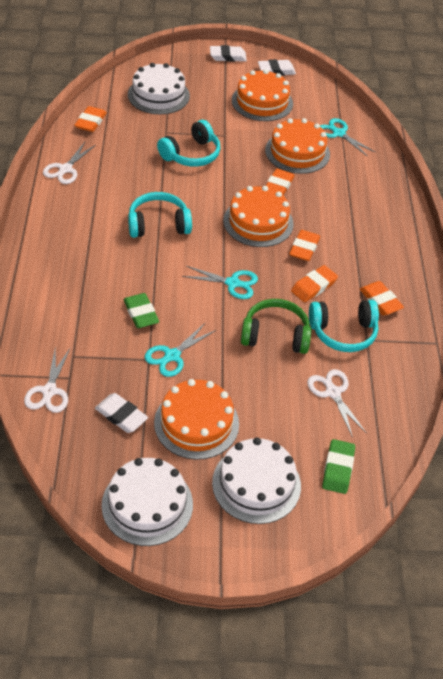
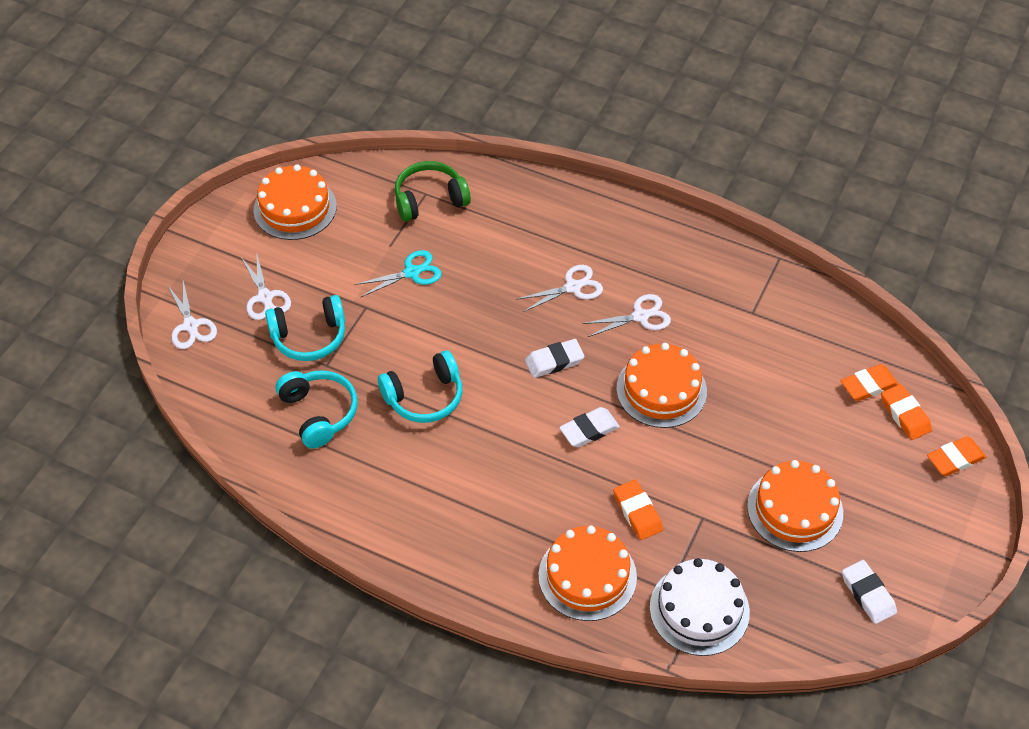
green eraser: [123,293,159,328] [322,439,355,494] = 2 -> none = 0
orange eraser: [74,106,107,132] [266,169,295,195] [289,230,320,261] [291,265,338,302] [360,281,404,315] = 5 -> [613,480,663,540] [841,364,899,401] [881,384,932,440] [927,436,986,476] = 4
turquoise scissors: [144,323,216,377] [182,266,258,299] [320,118,376,157] = 3 -> [355,250,442,297] = 1
white cake: [101,458,193,546] [128,63,190,114] [212,438,301,524] = 3 -> [650,558,750,656] = 1
white scissors: [24,348,70,413] [43,142,96,184] [307,369,367,438] = 3 -> [168,281,217,349] [241,251,291,320] [516,265,603,312] [582,294,671,337] = 4

